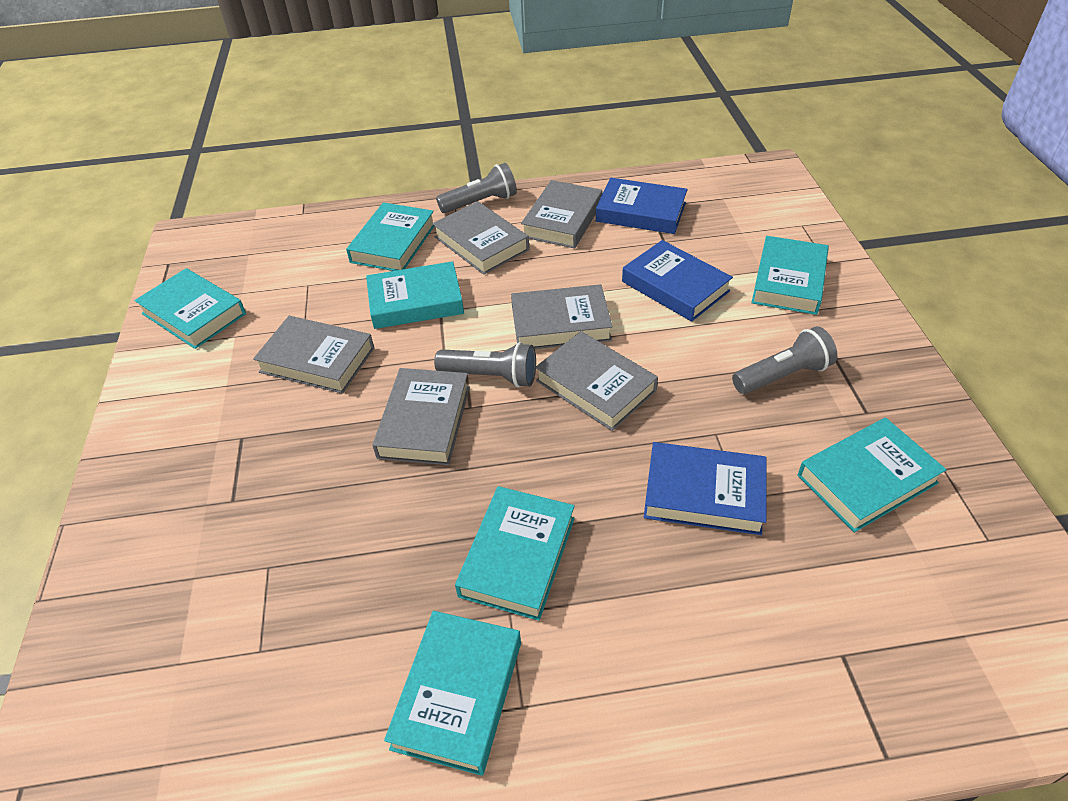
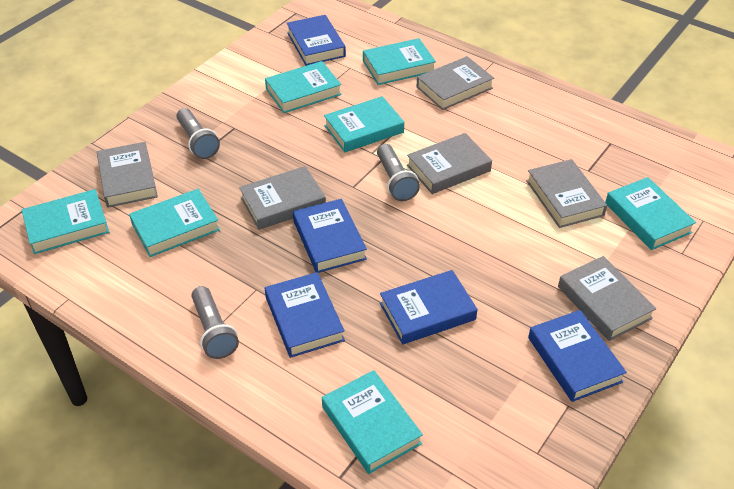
blue book: [596,178,688,234] [622,240,733,322] [644,442,766,535] = 3 -> [265,272,345,358] [287,15,346,66] [293,199,367,273] [380,270,478,345] [528,310,627,402] = 5

